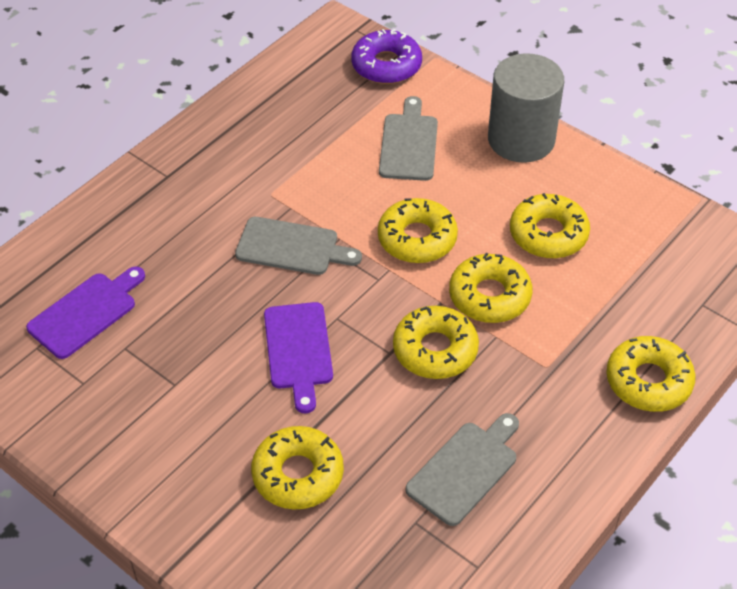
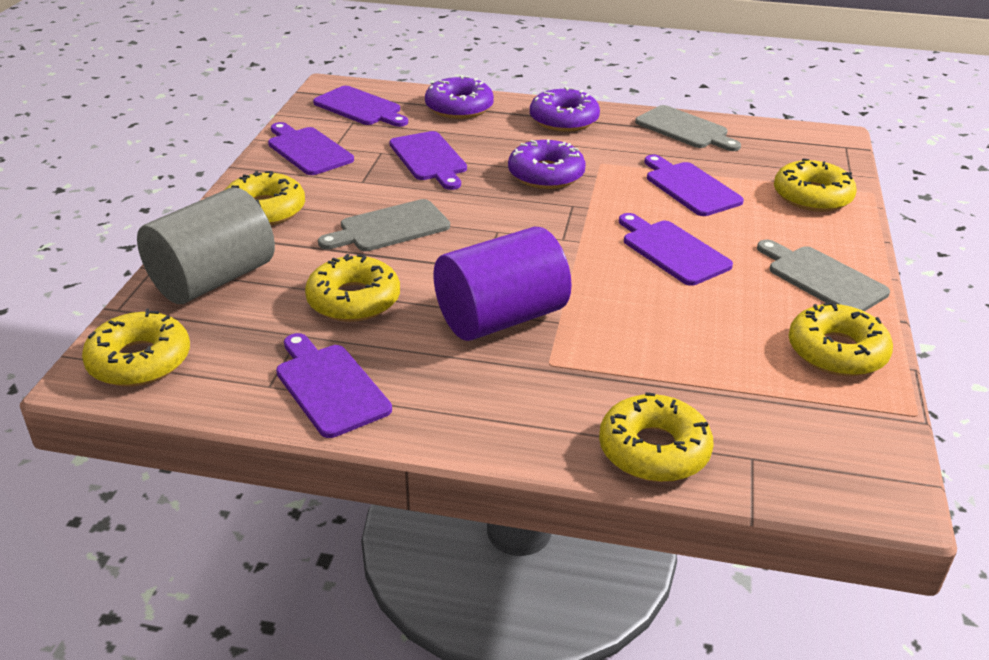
purple cutting board: [26,266,145,359] [264,302,333,413] = 2 -> [268,122,354,175] [276,333,392,438] [313,86,408,127] [389,131,467,190] [619,213,733,286] [644,154,744,216] = 6
purple cylinder: none = 0 -> [433,227,571,341] = 1
purple donut: [351,29,422,84] = 1 -> [425,75,494,119] [508,139,586,189] [530,87,600,132] = 3

